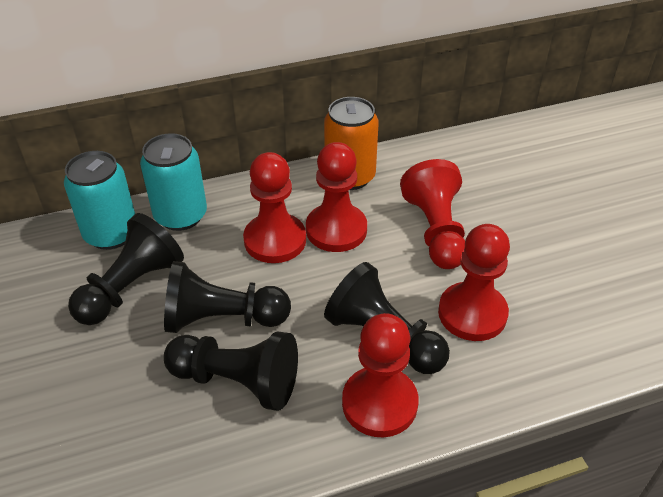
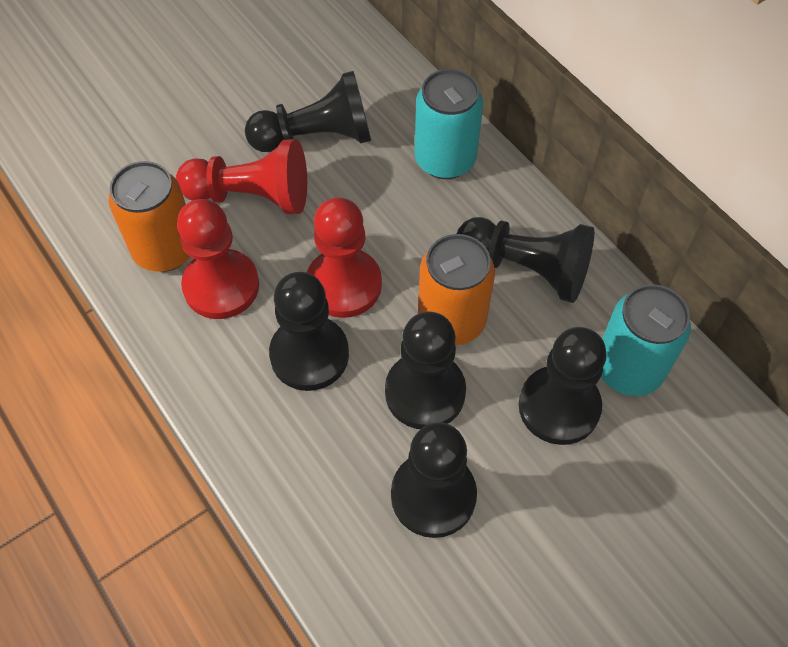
black pawn: [68,213,184,325] [164,261,291,333] [164,331,298,411] [324,262,450,374] = 4 -> [245,71,371,152] [269,272,349,391] [385,311,466,429] [391,422,477,538] [457,217,594,303] [519,327,607,445] = 6
orange can: [324,97,379,190] = 1 -> [108,161,190,272] [418,234,495,345] = 2
red pawn: [243,152,306,263] [306,142,367,252] [342,313,419,438] [400,159,465,269] [438,224,510,341] = 5 -> [176,139,307,214] [177,199,259,319] [307,198,382,318] = 3

